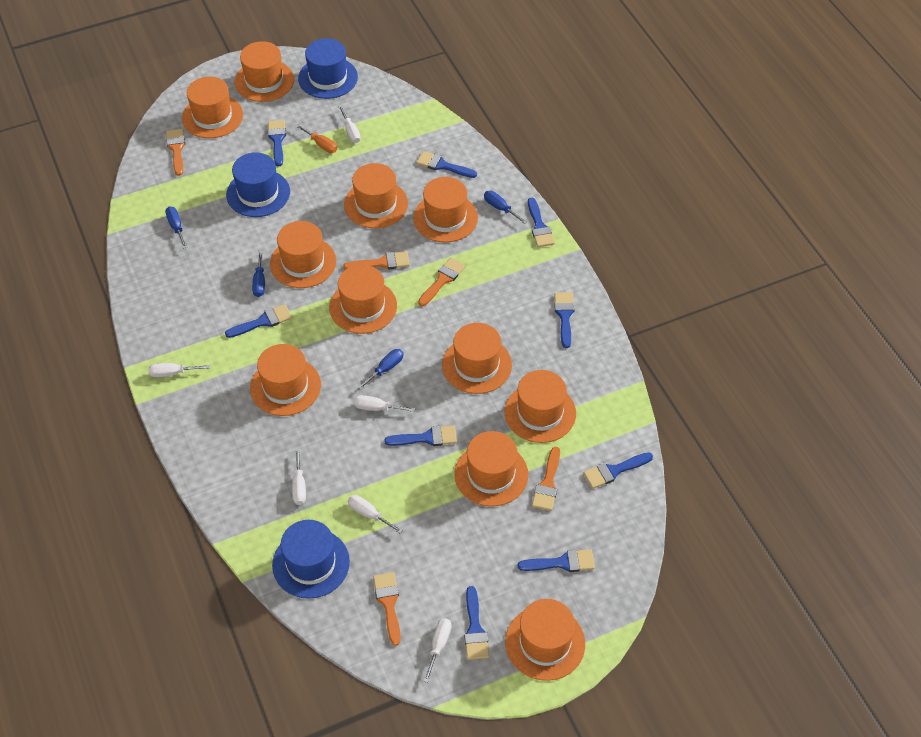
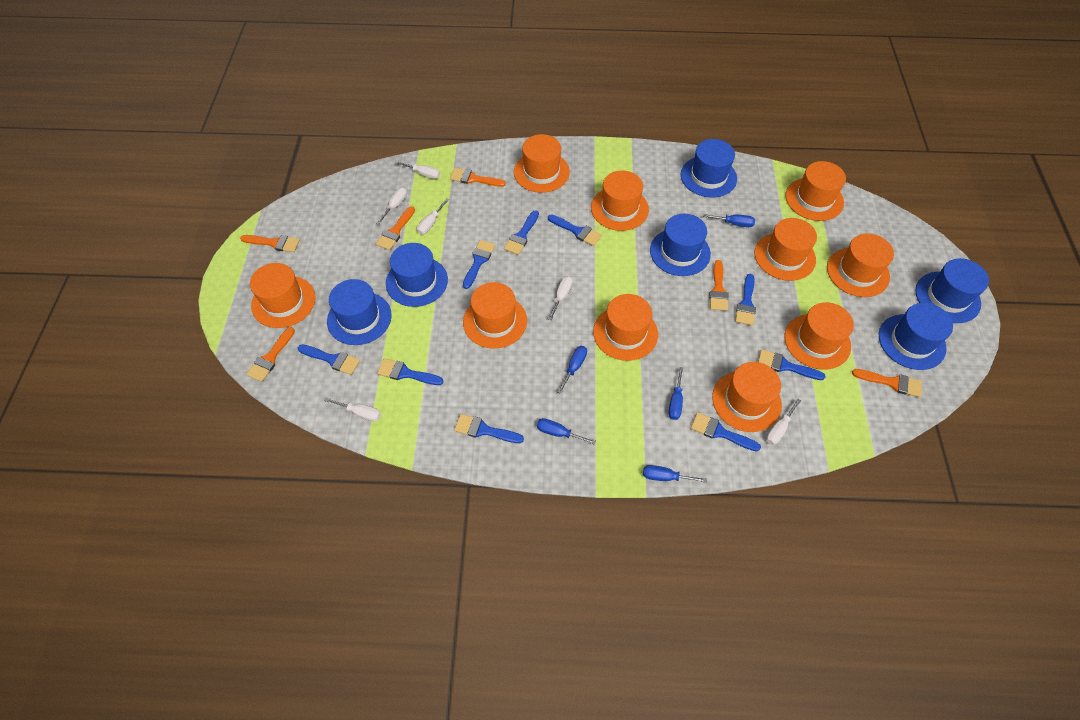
blue hat: [226,152,290,217] [272,520,350,599] [298,38,358,99] = 3 -> [327,279,392,345] [386,243,448,307] [650,214,711,276] [681,139,737,198] [879,303,953,370] [915,258,989,323] = 6
blue screwdriver: [165,207,187,249] [252,250,265,297] [357,349,404,390] [484,191,527,224] = 4 -> [537,418,596,445] [558,346,587,394] [643,465,707,483] [668,367,683,420] [703,214,755,227] = 5
orange brush: [166,129,185,176] [343,251,410,270] [373,572,401,646] [418,258,465,306] [532,447,560,511] = 5 -> [240,235,300,252] [246,327,295,382] [376,206,415,250] [450,168,506,187] [709,260,729,311] [852,369,922,398] = 6
orange hat: [182,77,243,138] [234,41,294,102] [250,344,321,416] [270,221,336,288] [329,265,397,334] [344,163,408,228] [413,177,478,242] [442,323,512,394] [454,431,528,507] [504,370,576,443] [505,599,585,681] = 11 -> [250,263,316,328] [463,282,527,349] [514,134,570,193] [591,170,649,231] [593,294,658,361] [712,362,782,432] [755,218,817,281] [785,161,846,221] [785,302,854,370] [827,234,894,297] = 10
orange screwdriver: [296,124,337,153] = 1 -> none = 0

